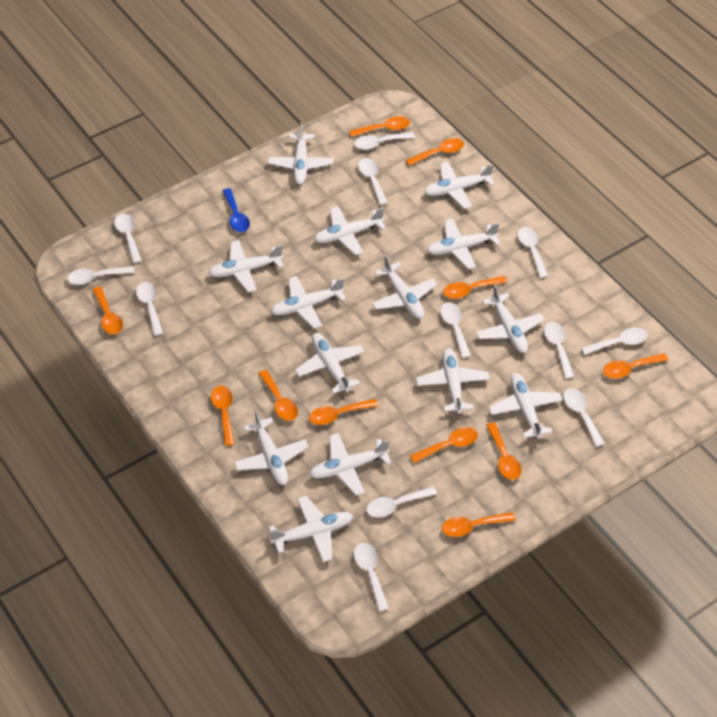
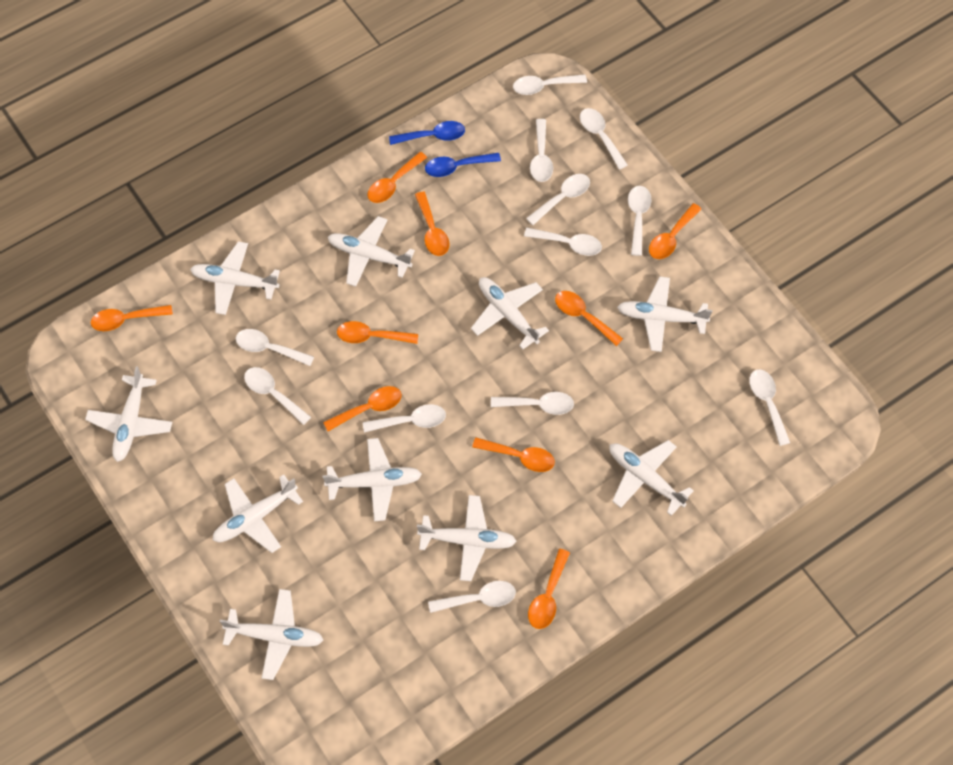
blue spoon: [223,188,250,232] = 1 -> [389,121,465,145] [425,153,501,177] = 2
orange spoon: [93,287,123,334] [211,386,235,446] [258,370,298,421] [309,399,378,425] [349,116,410,137] [406,138,464,166] [410,427,478,463] [442,512,516,537] [443,276,508,299] [486,422,521,480] [603,353,668,378] = 11 -> [91,305,173,331] [323,386,402,431] [337,321,418,344] [367,152,427,203] [415,192,449,256] [472,437,555,472] [528,549,570,629] [555,291,623,346] [649,203,701,259] = 9
white plane: [208,240,284,292] [234,410,309,485] [268,122,334,185] [269,496,353,562] [271,276,346,329] [295,333,365,394] [309,433,391,495] [314,206,386,255] [372,255,437,319] [416,348,490,414] [424,162,495,209] [427,218,500,269] [476,285,545,353] [489,373,563,439] = 14 -> [85,366,172,462] [190,241,280,315] [212,475,303,553] [220,589,323,680] [323,438,422,521] [328,216,415,287] [417,495,517,581] [471,277,549,350] [609,440,694,516] [617,277,713,352] = 10

